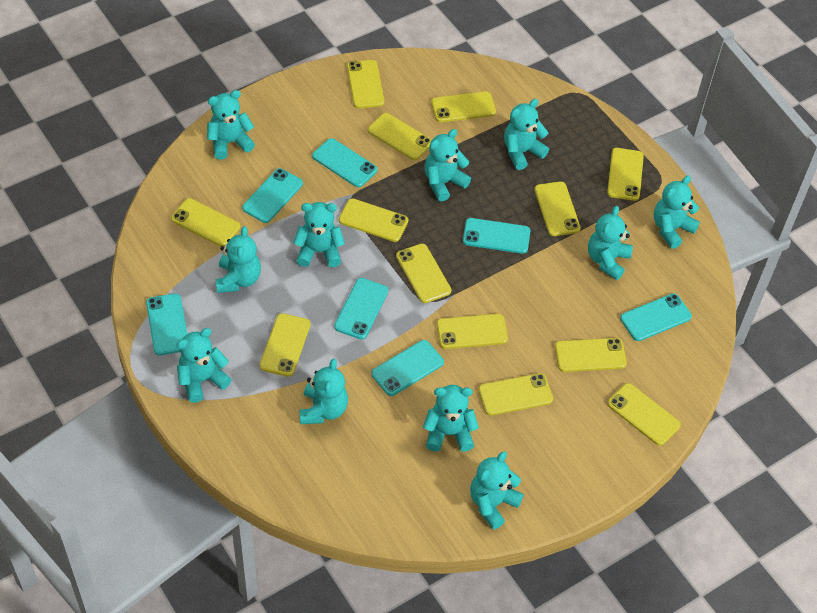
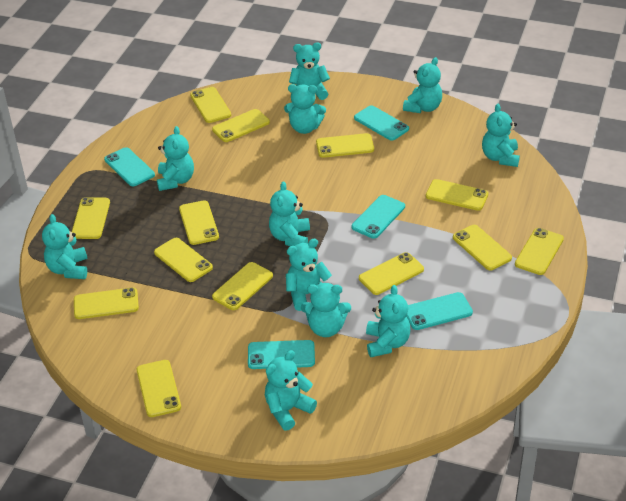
turquoise phone: [146,293,187,355] [242,168,303,223] [312,138,377,187] [334,278,388,339] [371,340,444,396] [463,218,530,254] [620,293,692,341] = 7 -> [104,147,155,186] [248,340,315,369] [352,195,405,239] [354,105,409,141] [406,292,473,330] = 5

